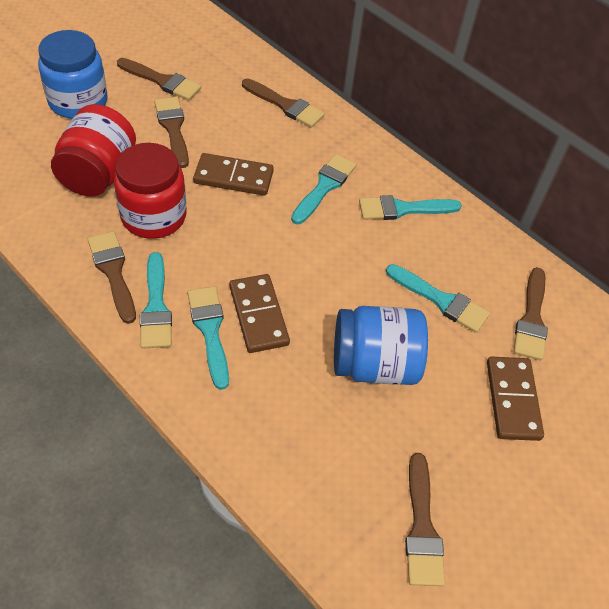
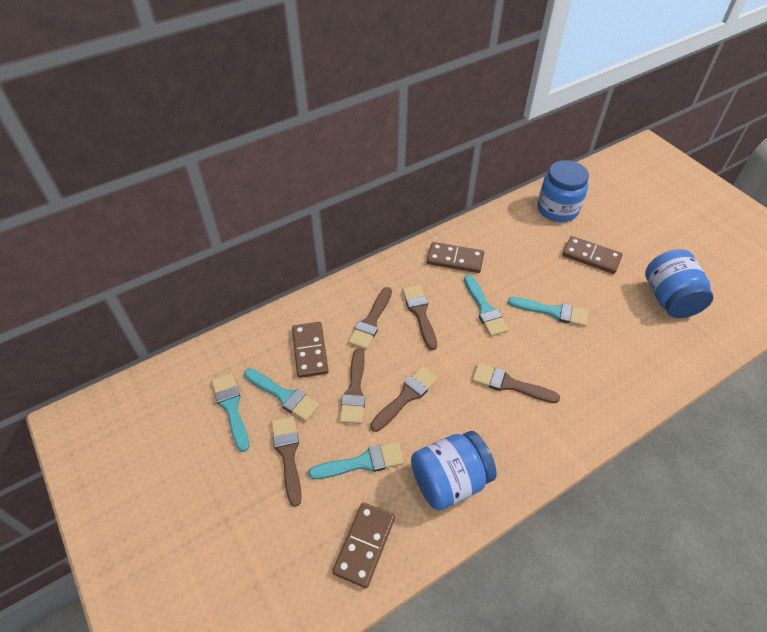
blue jar: [38,30,108,119] [334,306,428,385] = 2 -> [411,431,497,511] [538,160,589,222] [645,249,714,318] = 3
brown domino: [193,153,274,196] [230,274,290,353] [487,356,544,441] = 3 -> [292,322,329,378] [332,502,395,588] [427,242,484,273] [562,236,623,274] = 4
red jar: [51,104,136,197] [114,143,187,239] = 2 -> none = 0

